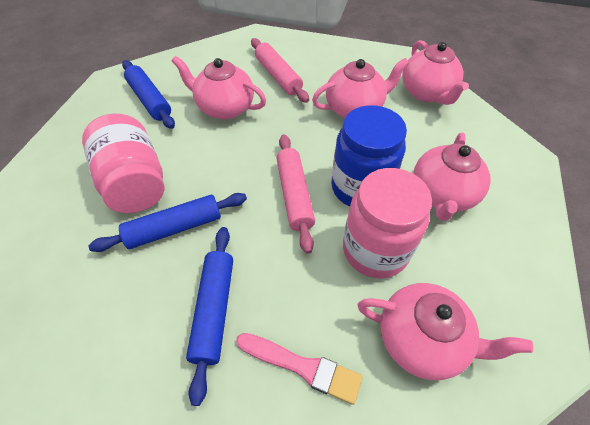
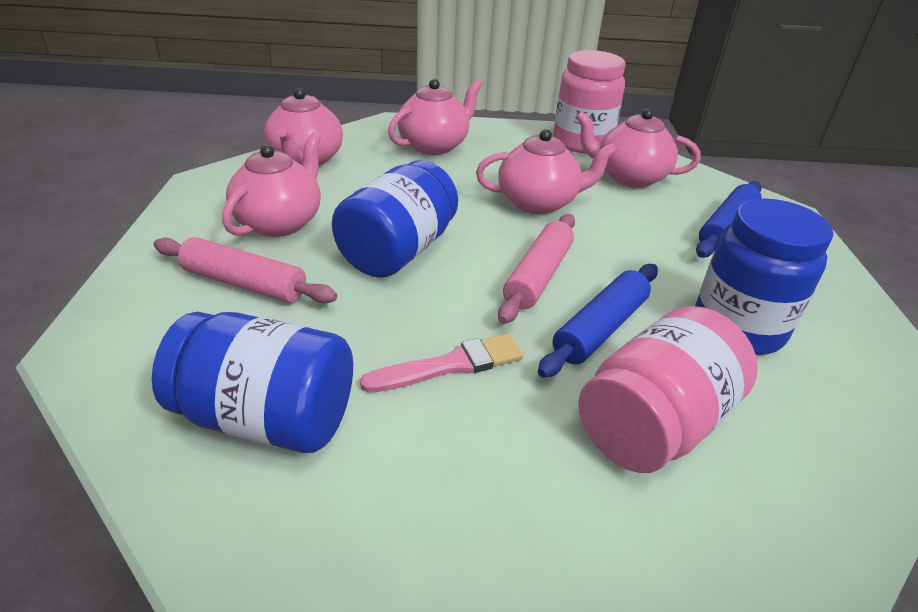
blue jar: [331,105,407,207] = 1 -> [152,312,353,453] [332,160,458,278] [695,198,833,355] = 3
blue rolling pin: [88,193,247,252] [122,60,175,129] [186,227,233,406] = 3 -> [538,264,658,378] [696,181,762,258] = 2

